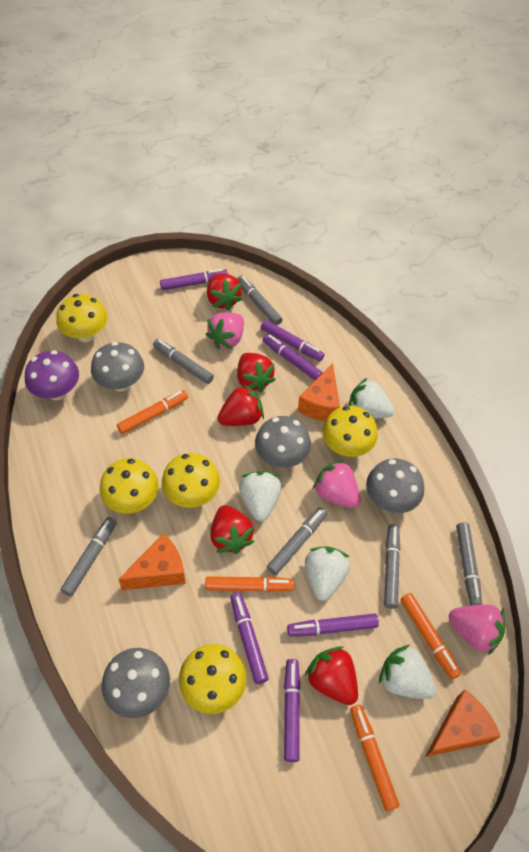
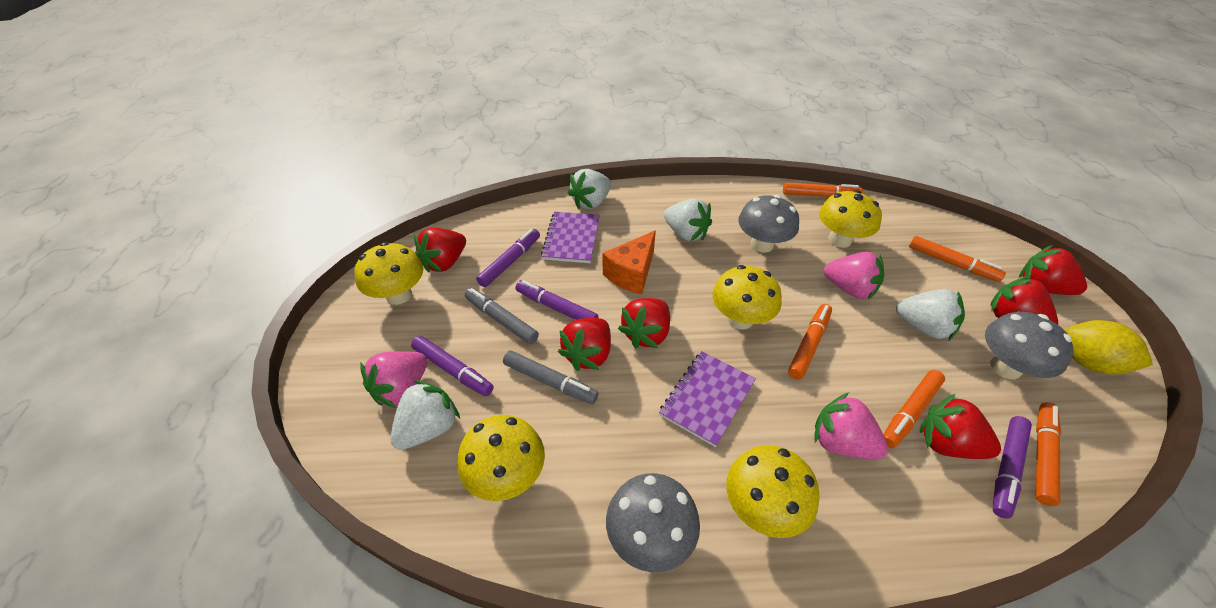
grey marker: [61,517,116,596] [153,339,214,384] [237,276,282,325] [267,507,327,575] [384,524,400,609] [456,522,482,605] = 6 -> [465,288,539,344] [503,350,599,404] = 2
grey mushroom: [91,342,144,391] [102,648,170,718] [255,416,311,468] [366,459,424,513] = 4 -> [606,473,700,572] [738,195,799,253] [985,312,1074,379] = 3
orange cheese: [118,533,186,590] [298,363,340,421] [425,689,501,757] = 3 -> [602,230,656,294] = 1
orange marker: [117,390,188,434] [205,576,294,592] [350,705,400,811] [400,593,461,680] = 4 -> [783,182,863,197] [788,304,832,380] [883,370,945,448] [909,236,1006,282] [1036,402,1061,506] = 5
purple marker: [160,269,228,290] [230,593,269,684] [261,320,325,361] [263,334,323,380] [284,659,301,762] [287,614,379,637] = 6 -> [411,336,493,396] [476,229,540,287] [516,280,599,320] [993,416,1032,519] = 4
purple mushroom: [25,350,79,400] = 1 -> none = 0
purple notebook: none = 0 -> [541,212,600,263] [659,351,756,447] = 2
red strawberry: [207,273,242,311] [210,505,254,554] [218,384,264,426] [237,353,276,393] [305,647,358,705] = 5 -> [414,228,466,272] [558,318,611,371] [618,298,670,348] [920,394,1001,459] [991,276,1058,324] [1019,245,1087,295] = 6
yellow lemon: none = 0 -> [1064,320,1153,374] = 1

